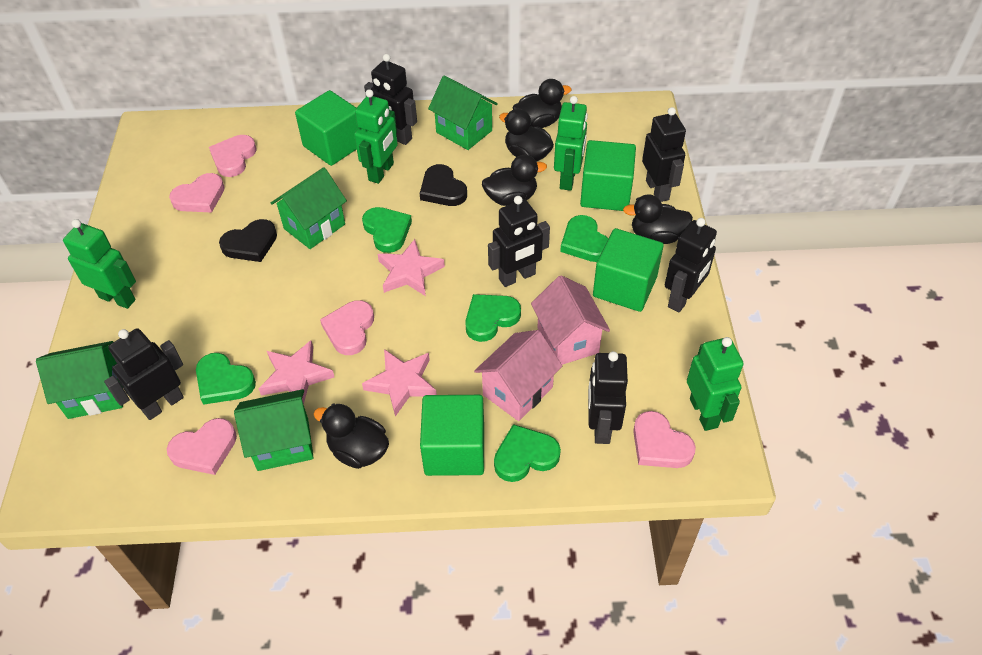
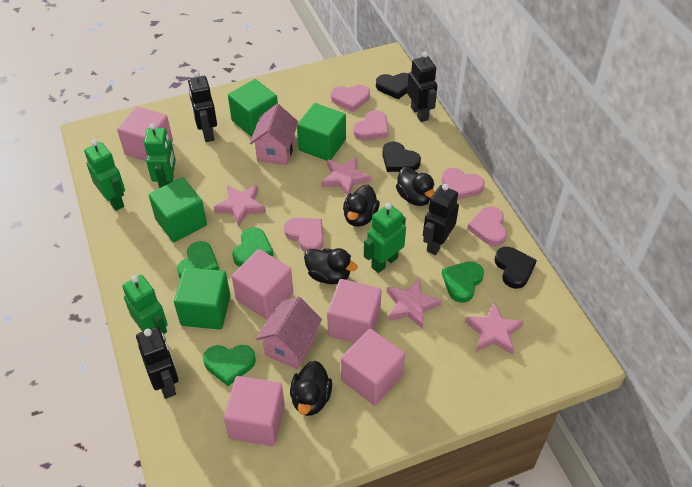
black duck: [313,404,389,469] [482,155,547,206] [499,109,554,162] [513,79,571,128] [623,194,693,244] = 5 -> [290,361,332,416] [304,248,358,284] [343,185,380,227] [396,167,435,206] = 4
black heart: [219,219,277,262] [420,164,467,206] = 2 -> [376,73,408,100] [382,142,421,172] [495,247,537,289] = 3
black robot: [104,328,184,420] [364,54,417,145] [488,196,550,287] [588,351,628,444] [642,107,686,202] [665,218,717,312] = 6 -> [136,327,179,399] [188,71,217,142] [407,52,437,122] [423,184,459,255] = 4
green heart: [196,353,256,405] [362,207,412,253] [465,294,521,342] [494,424,561,482] [560,215,609,262] = 5 -> [177,241,219,279] [203,345,256,386] [232,227,274,267] [442,261,484,303] = 4
green house: [36,341,123,419] [234,389,314,471] [271,167,347,249] [428,75,498,150] = 4 -> none = 0
pink cube: none = 0 -> [117,106,173,161] [224,376,285,446] [232,249,293,319] [327,279,382,343] [341,329,405,405] = 5
pink star: [259,341,334,405] [362,349,437,416] [378,239,445,296] = 3 -> [214,185,266,227] [321,157,371,196] [387,278,442,329] [465,302,524,355] = 4

